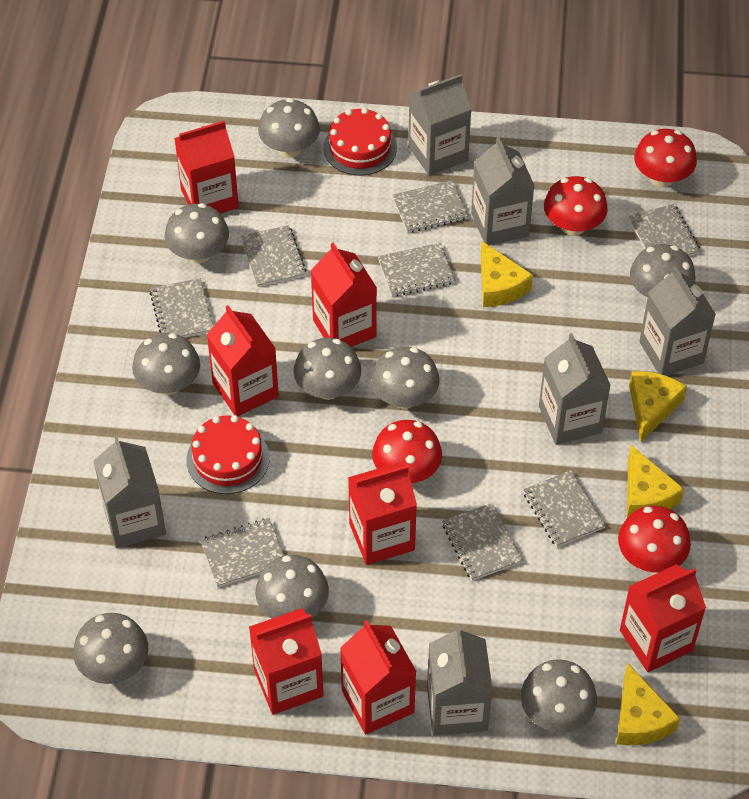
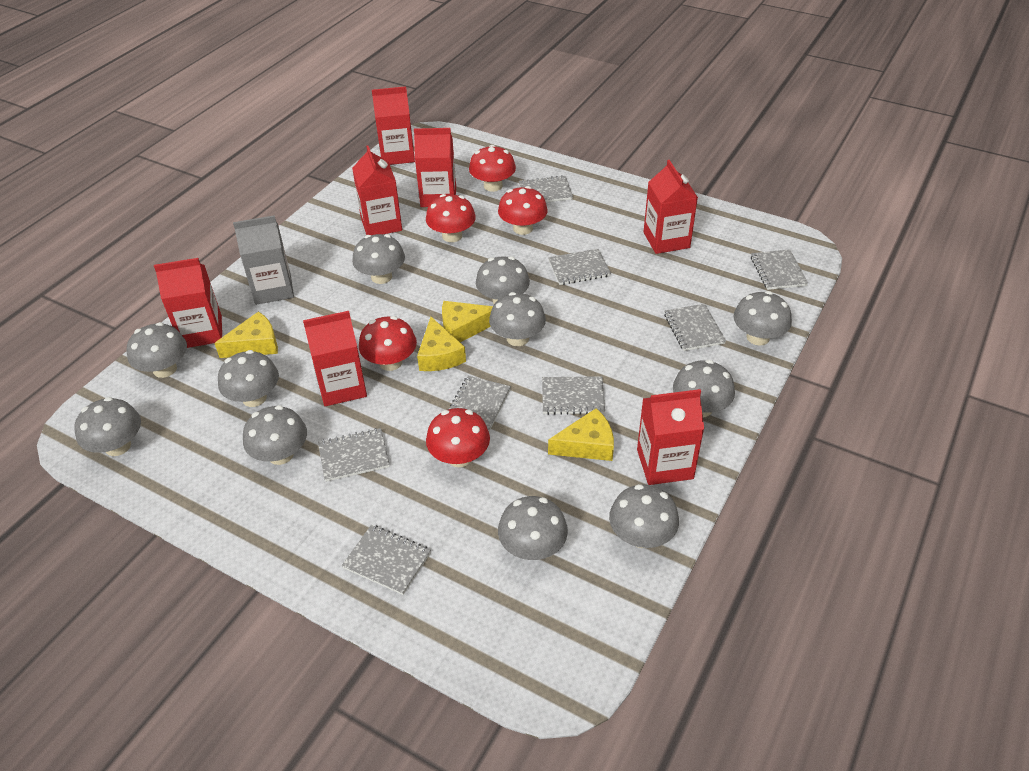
grey carton: [94,436,166,548] [408,74,472,176] [427,625,493,736] [471,137,535,245] [539,333,611,445] [639,266,716,376] = 6 -> [233,215,294,305] = 1
grey mushroom: [73,613,148,684] [132,333,200,395] [165,203,229,264] [255,555,329,619] [258,98,320,158] [293,338,361,400] [371,347,440,409] [521,659,597,733] [630,244,696,298] = 9 -> [74,397,141,456] [127,322,187,378] [218,350,279,407] [243,405,307,465] [352,234,405,284] [476,256,530,304] [489,292,546,346] [498,496,568,560] [609,484,679,548] [673,360,735,417] [733,291,792,346] = 11
red cake: [186,415,270,494] [323,108,397,175] = 2 -> none = 0
red mushroom: [372,420,442,483] [544,176,608,236] [618,506,691,573] [634,129,697,187] = 4 -> [359,316,417,371] [426,194,476,242] [426,408,490,467] [469,145,516,192] [498,186,548,235] = 5

